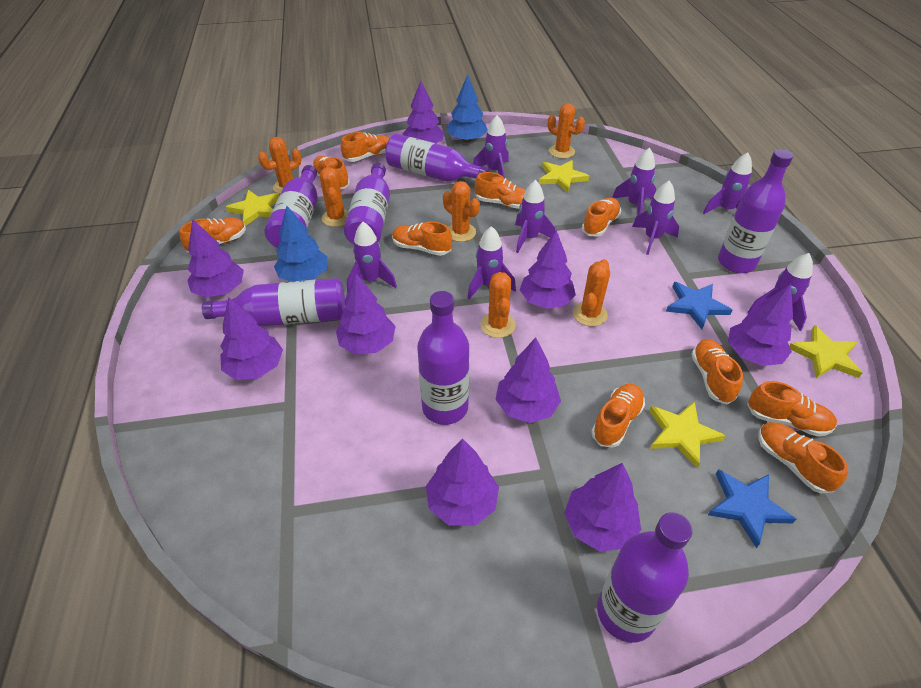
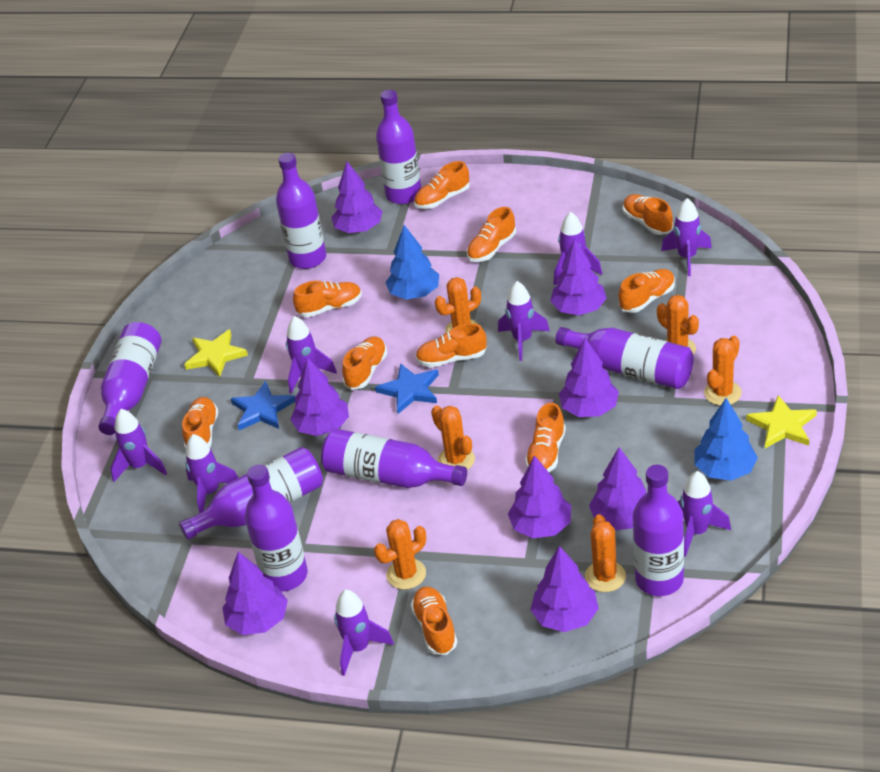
purple bottle: [202,278,345,327] [264,165,318,248] [344,163,390,244] [385,134,490,181] [417,291,469,425] [597,512,692,643] [718,149,793,273] = 7 -> [98,322,161,435] [179,447,323,540] [245,464,308,591] [276,153,326,269] [321,429,467,488] [376,90,421,204] [555,327,694,389] [633,465,684,596] = 8
purple tree: [187,219,244,298] [220,297,283,380] [336,274,396,355] [402,81,444,143] [426,438,499,526] [495,338,561,423] [520,230,576,309] [564,463,641,552] [728,284,793,366] = 9 -> [222,552,288,635] [290,357,349,436] [331,162,383,233] [508,455,571,538] [530,546,599,632] [550,238,607,315] [559,338,619,417] [589,447,647,530] = 8
yellow star: [226,190,279,226] [539,160,589,193] [649,401,726,468] [789,325,863,379] = 4 -> [184,329,248,377] [746,395,817,448] = 2

